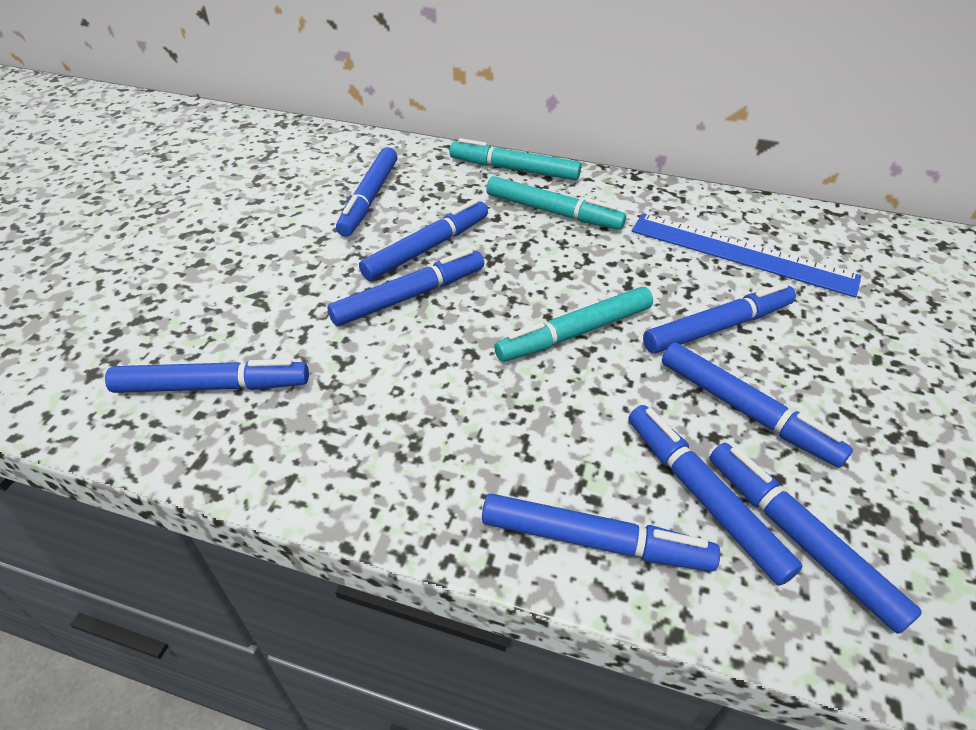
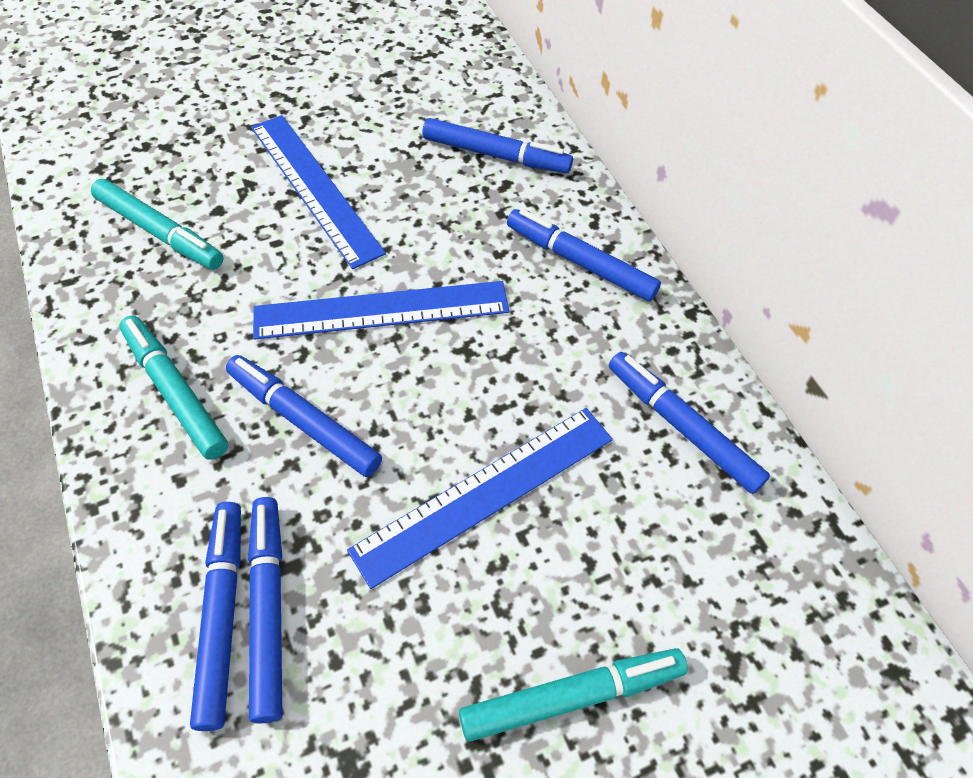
blue marker: [105,359,309,393] [327,249,484,326] [336,147,397,237] [359,199,488,281] [482,494,720,571] [629,405,802,586] [643,283,796,354] [662,343,853,468] [710,443,922,634] = 9 -> [190,502,241,731] [226,355,382,477] [248,497,282,723] [422,118,573,173] [507,209,661,302] [609,352,770,494] = 6
blue ruler: [632,213,861,298] = 1 -> [251,115,386,269] [253,281,509,340] [347,408,613,589] = 3

